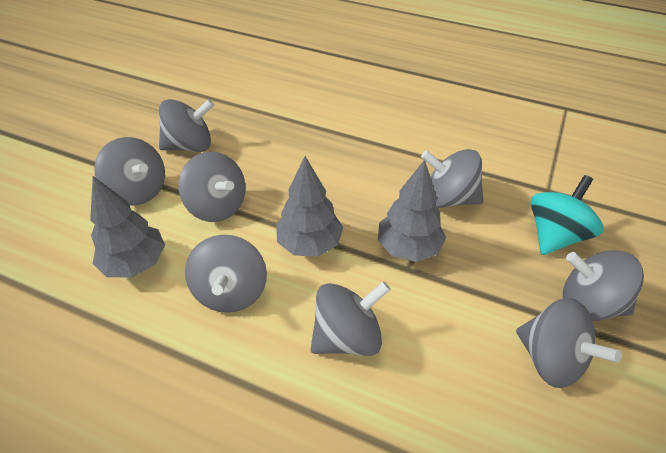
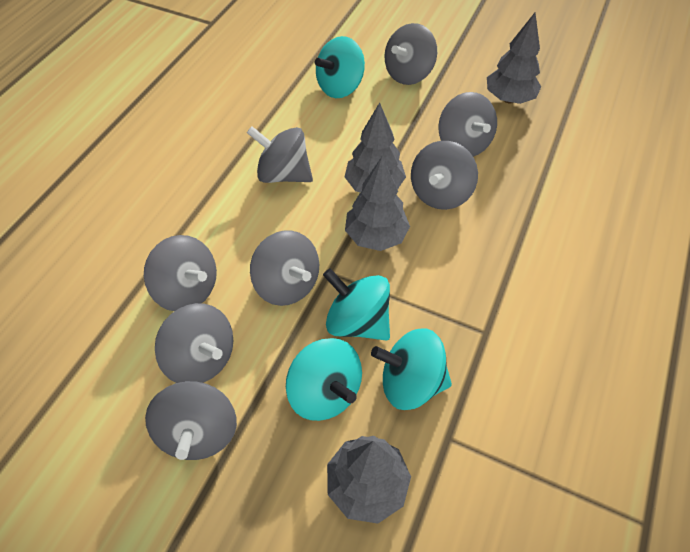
grey tree: [90,176,165,278] [276,156,343,257] [378,160,446,262] = 3 -> [327,436,411,524] [345,102,406,193] [345,157,410,251] [487,13,541,104] = 4
turquoise spinning top: [531,175,603,255] = 1 -> [286,338,362,421] [315,36,365,98] [323,268,390,341] [371,329,452,410] = 4

